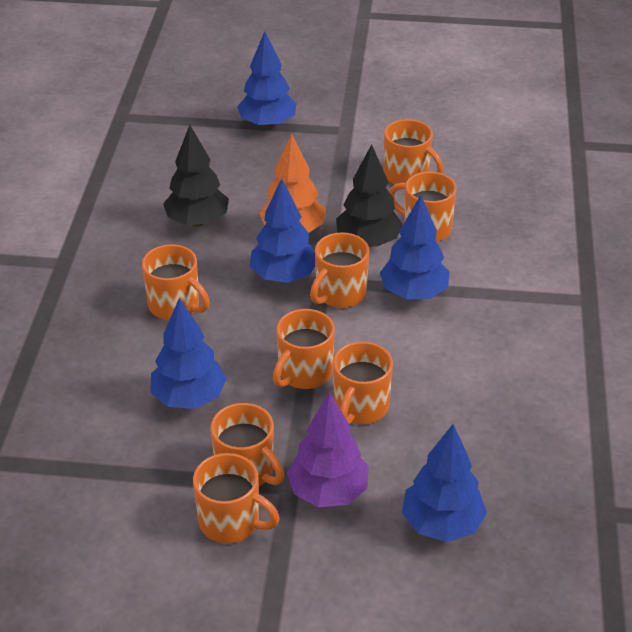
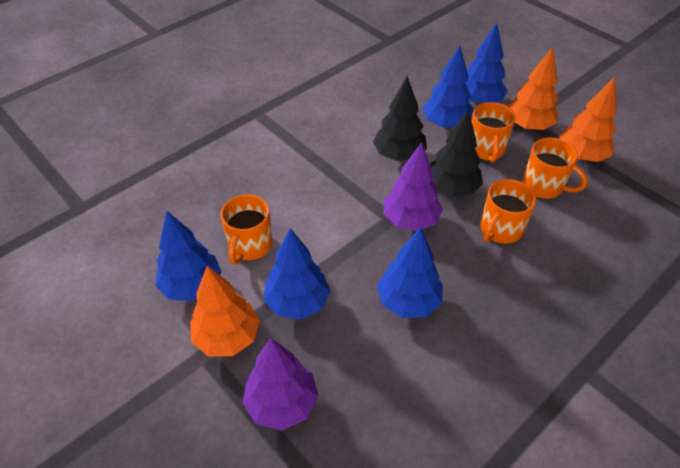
orange mug: [142,244,210,320] [193,453,280,543] [211,403,284,486] [273,309,335,389] [310,232,369,308] [333,341,393,424] [383,119,443,184] [389,172,457,242] = 8 -> [220,194,273,265] [471,102,515,162] [481,179,536,244] [523,138,588,199] = 4
orange tree: [260,134,325,233] = 1 -> [190,266,260,356] [507,47,558,130] [559,77,617,162] = 3
purple tree: [287,391,369,507] = 1 -> [242,338,318,431] [384,142,443,231] = 2

